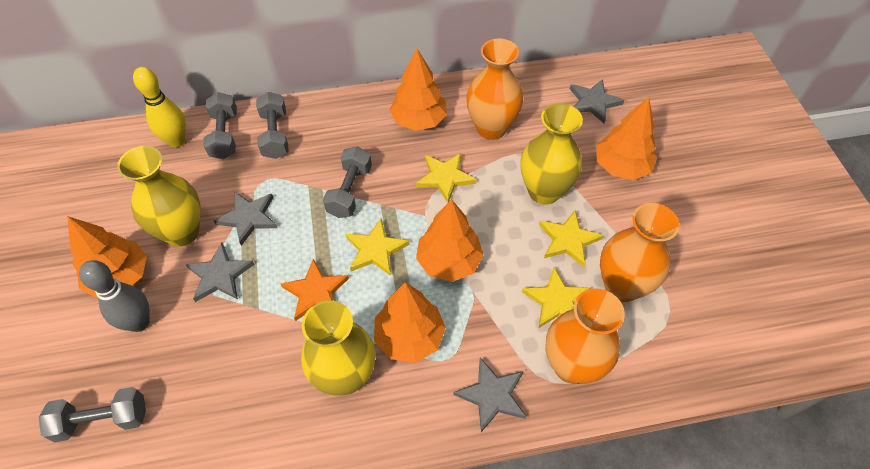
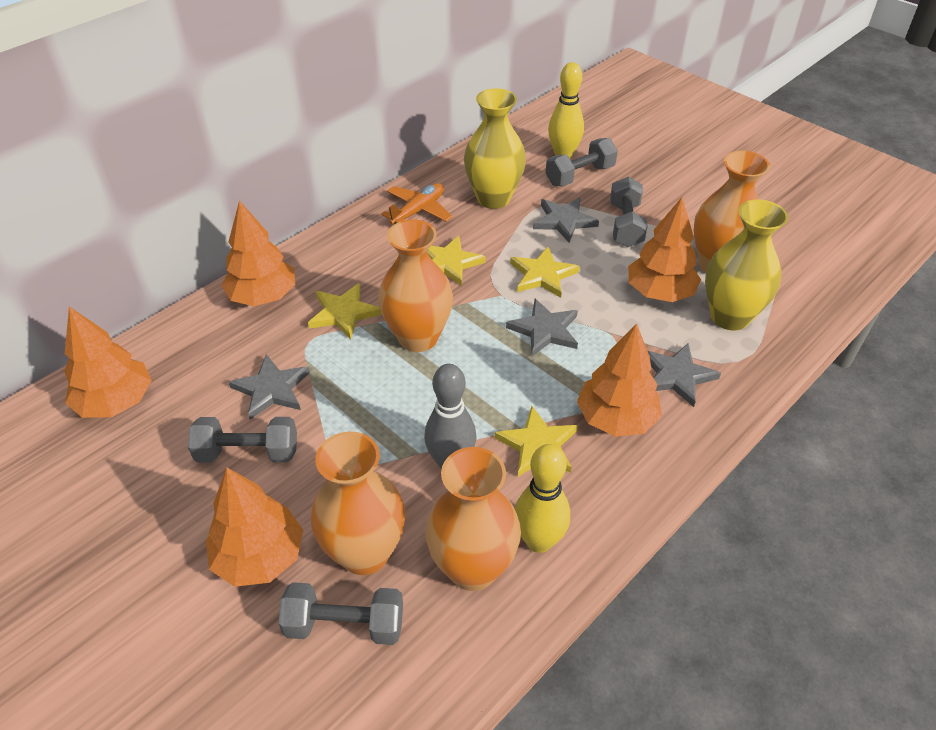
orange plane: none = 0 -> [381,183,453,224] = 1
orange star: [280,259,349,321] = 1 -> none = 0
orange vase: [466,39,523,140] [545,288,625,384] [600,203,679,302] = 3 -> [311,431,405,575] [378,220,453,352] [425,447,521,591] [693,151,770,273] = 4
yellow bowling pin: [133,67,186,147] = 1 -> [515,444,570,553] [548,62,584,159] = 2
yellow vase: [117,146,201,247] [301,300,375,396] [520,103,583,204] = 3 -> [464,88,526,209] [705,199,788,330] = 2

